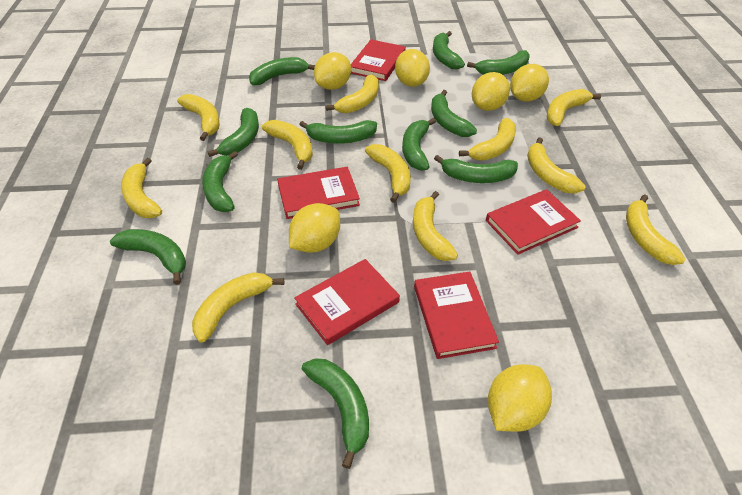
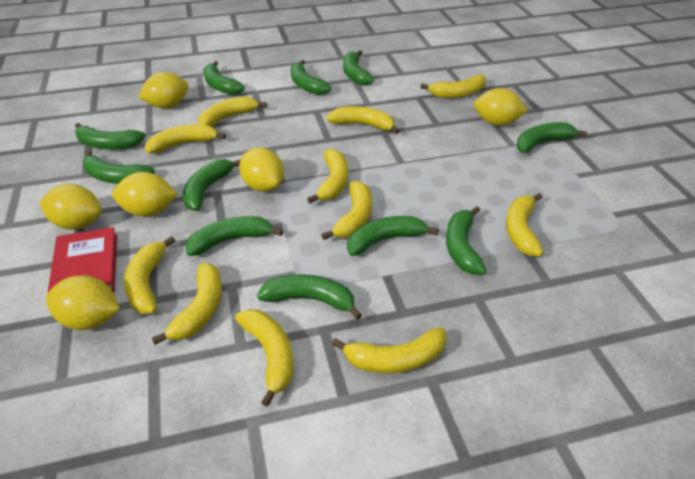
red book: [277,167,360,219] [294,259,400,345] [351,39,406,81] [414,271,499,359] [486,189,581,255] = 5 -> [47,227,117,294] = 1

